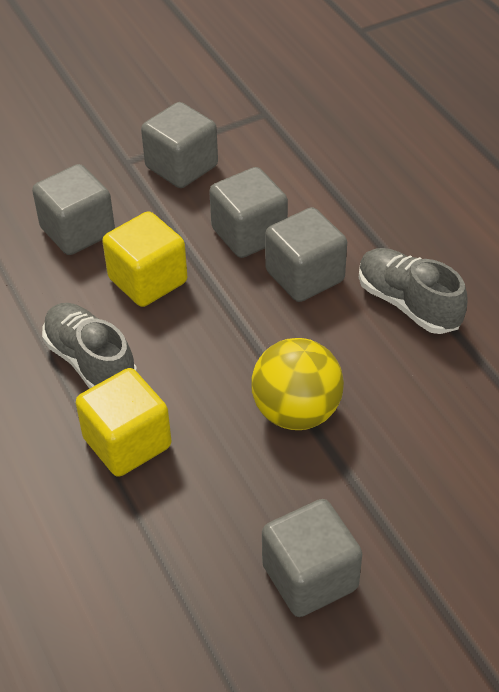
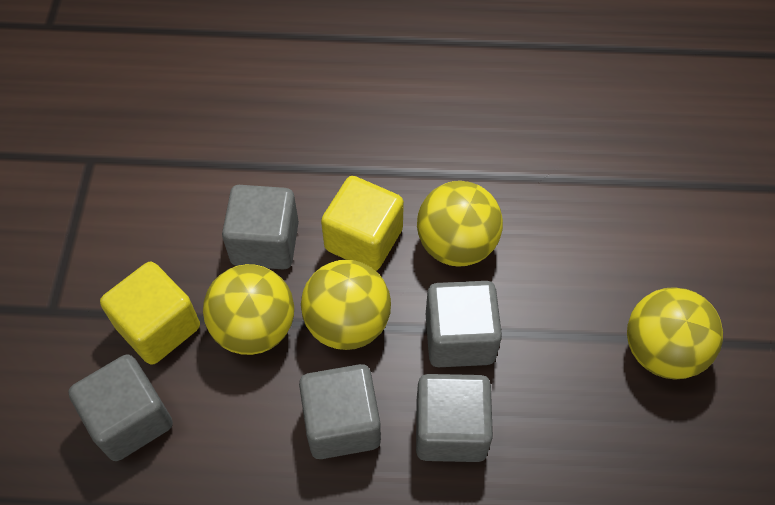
grey shoe: [42,303,137,388] [359,248,467,334] = 2 -> none = 0
yellow ball: [251,338,344,430] = 1 -> [203,264,294,355] [301,260,391,350] [417,181,503,267] [627,287,723,380] = 4

